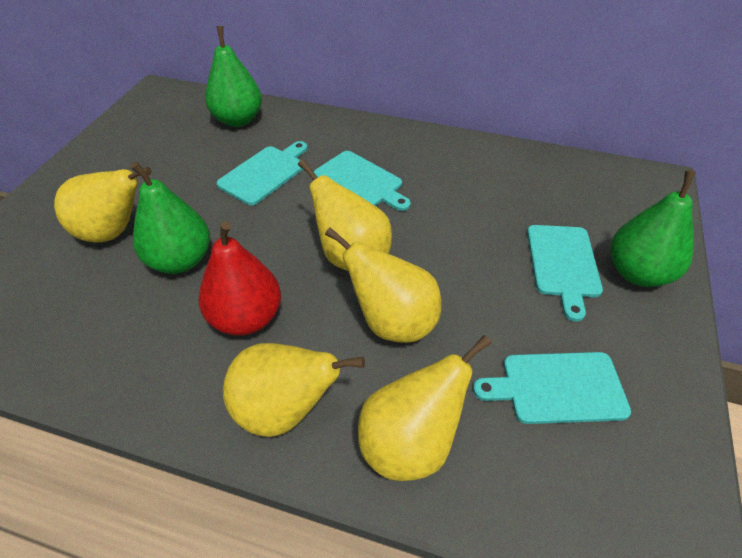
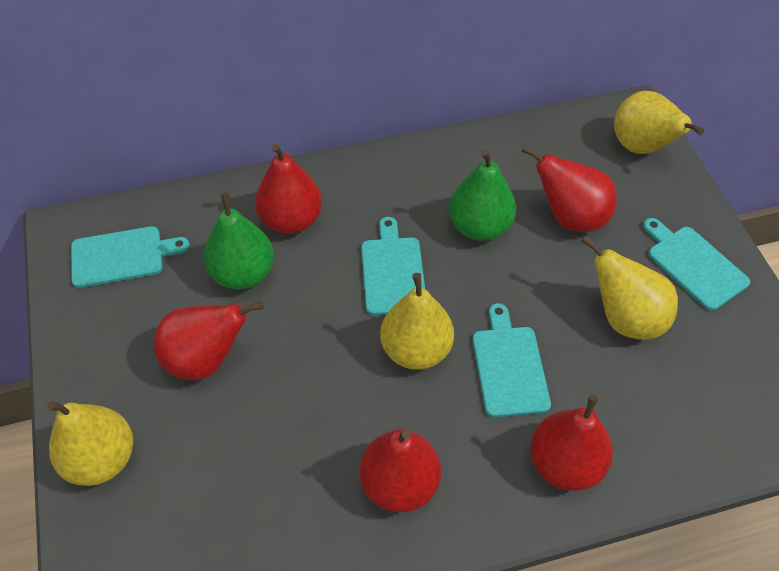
green pear: [130,161,210,274] [205,26,262,127] [611,170,695,287] = 3 -> [203,192,274,289] [449,149,516,241] = 2
red pear: [198,221,281,336] = 1 -> [154,301,264,380] [255,144,322,234] [359,429,441,513] [521,146,617,232] [530,395,613,491] = 5
yellow pear: [54,167,152,243] [223,343,365,437] [298,159,392,271] [325,227,441,343] [358,335,491,481] = 5 -> [47,401,133,486] [380,273,454,370] [581,236,678,340] [614,91,704,154] = 4

